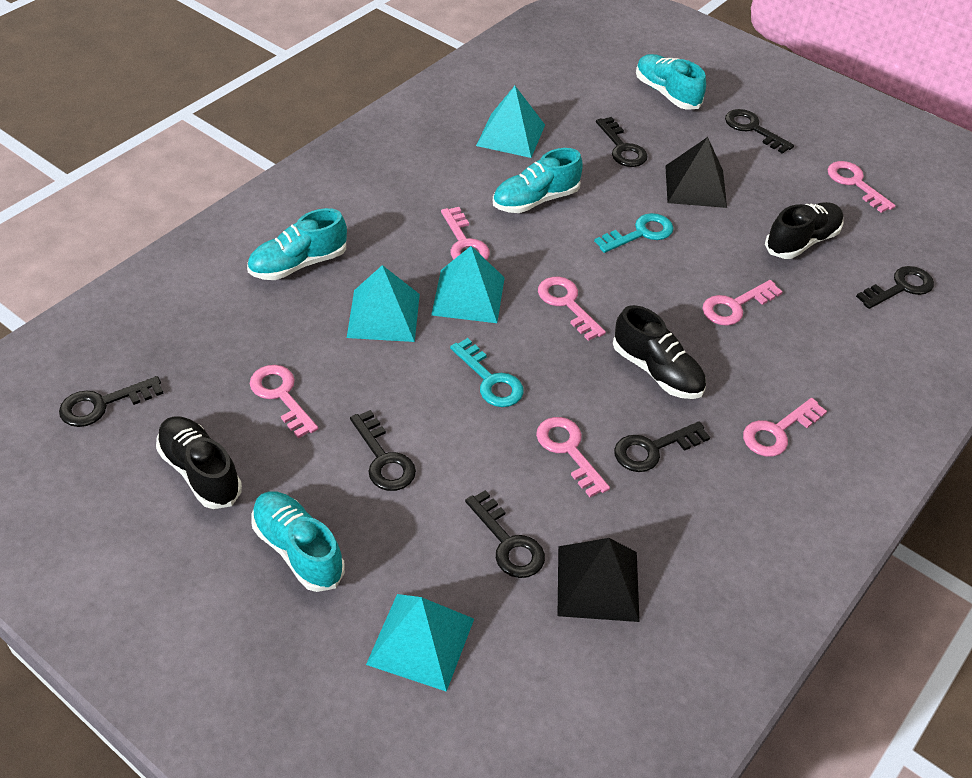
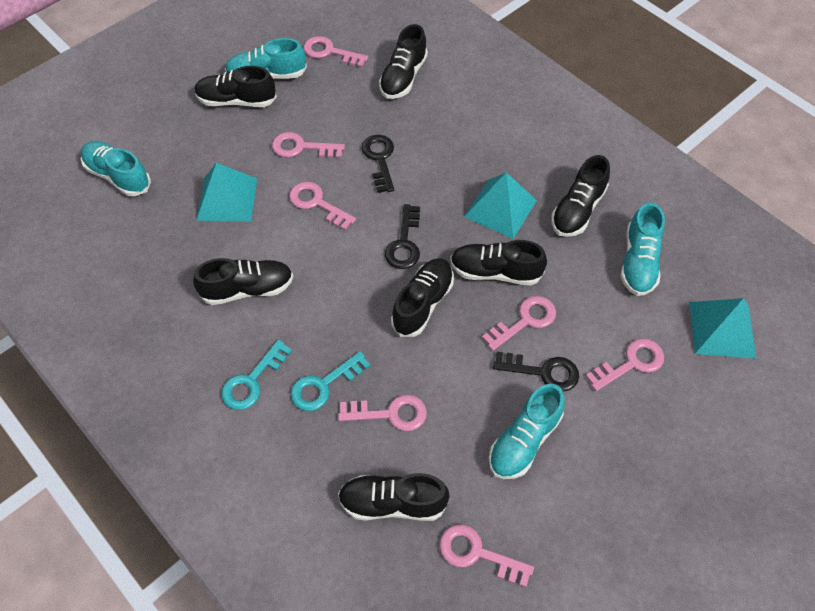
black key: [59,376,164,427] [350,410,416,491] [465,490,545,578] [596,117,648,167] [614,421,710,472] [725,109,794,154] [856,266,934,309] = 7 -> [361,135,394,193] [385,204,420,269] [493,352,579,391] = 3
black pyramid: [558,538,640,622] [665,137,727,208] = 2 -> none = 0
black shoe: [156,416,242,509] [613,305,706,399] [765,202,844,259] = 3 -> [193,258,293,305] [194,66,277,107] [338,473,450,521] [379,24,428,99] [391,258,454,337] [450,240,547,285] [551,155,610,237] = 7
turquoise pyramid: [347,265,420,342] [366,594,474,692] [431,246,505,323] [476,86,545,158] = 4 -> [196,163,257,222] [464,172,537,239] [690,298,756,359] = 3

